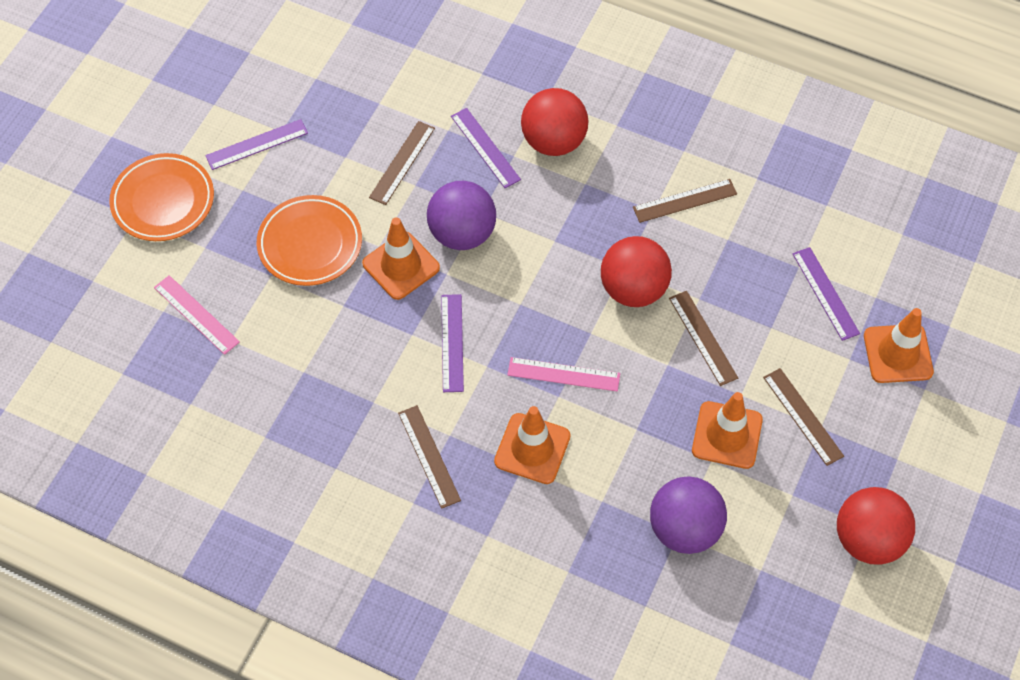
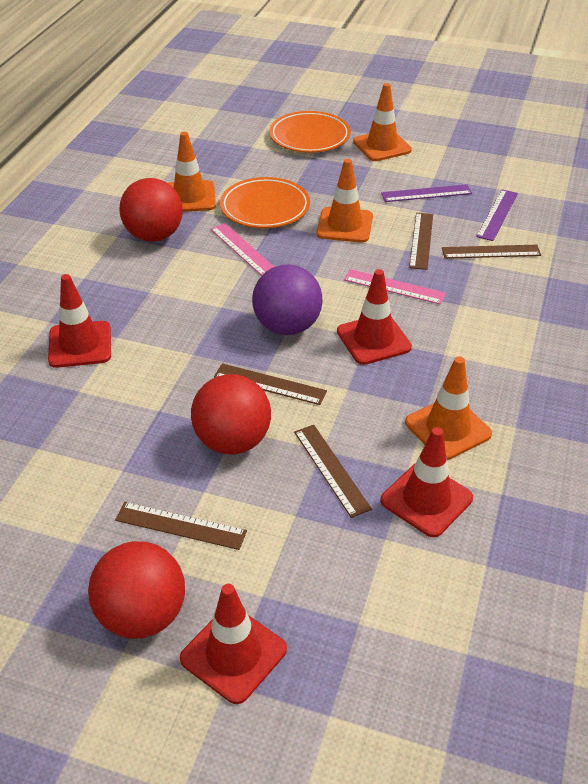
purple ball: [427,181,496,250] [650,477,727,554] = 2 -> [252,265,322,335] = 1
purple ruler: [205,119,308,170] [441,294,464,392] [451,108,521,188] [792,247,860,341] = 4 -> [381,184,472,202] [476,189,518,241] = 2
red traffic cone: none = 0 -> [48,274,111,368] [180,584,287,704] [337,269,412,365] [380,427,473,537] = 4

